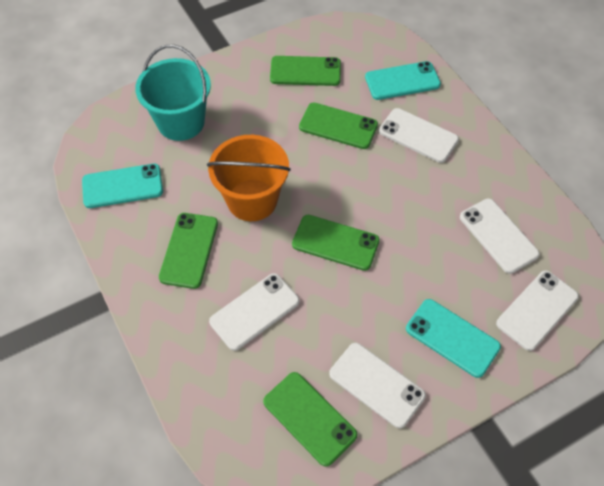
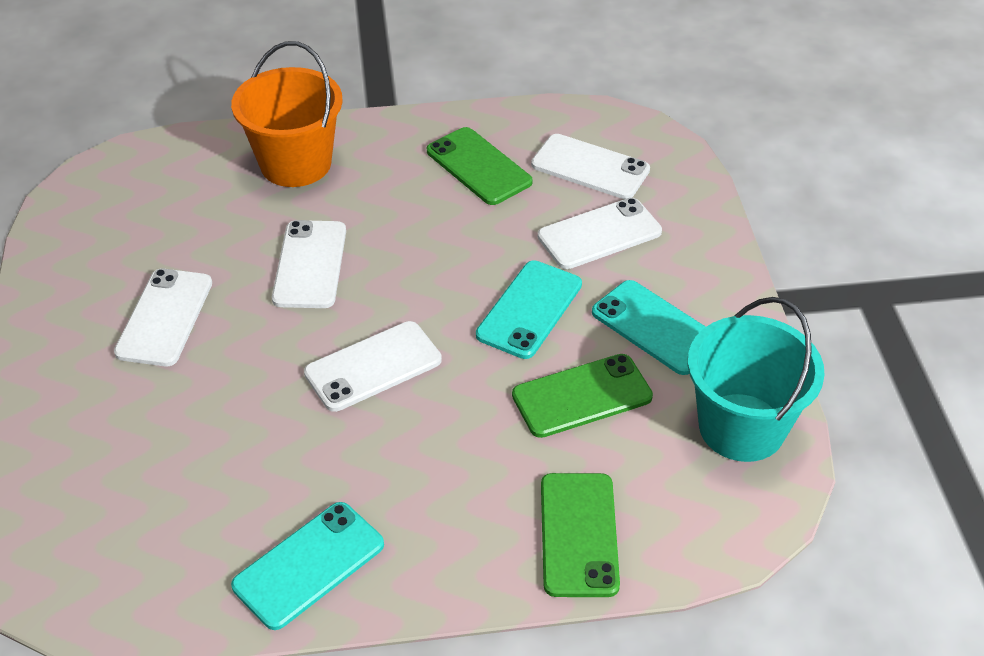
green phone: [159,213,218,289] [263,372,357,467] [270,56,341,86] [292,215,380,271] [299,102,378,149] = 5 -> [427,127,532,205] [512,354,653,438] [541,473,620,597] = 3

